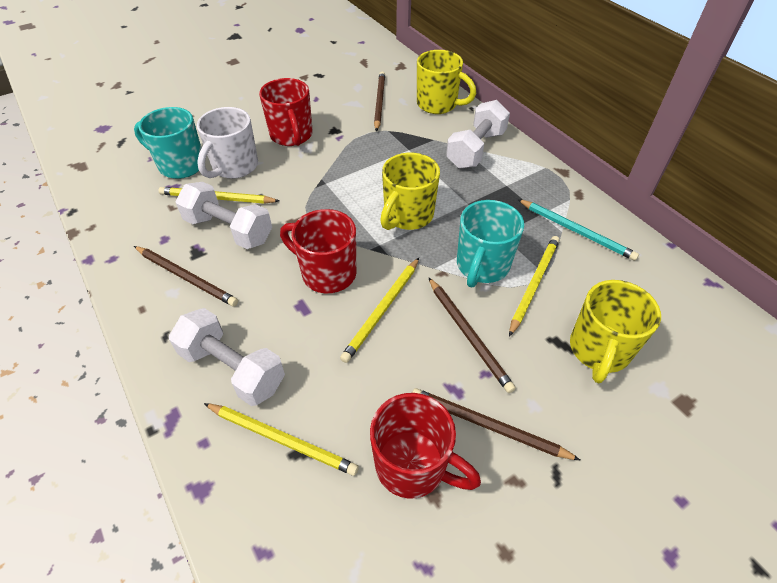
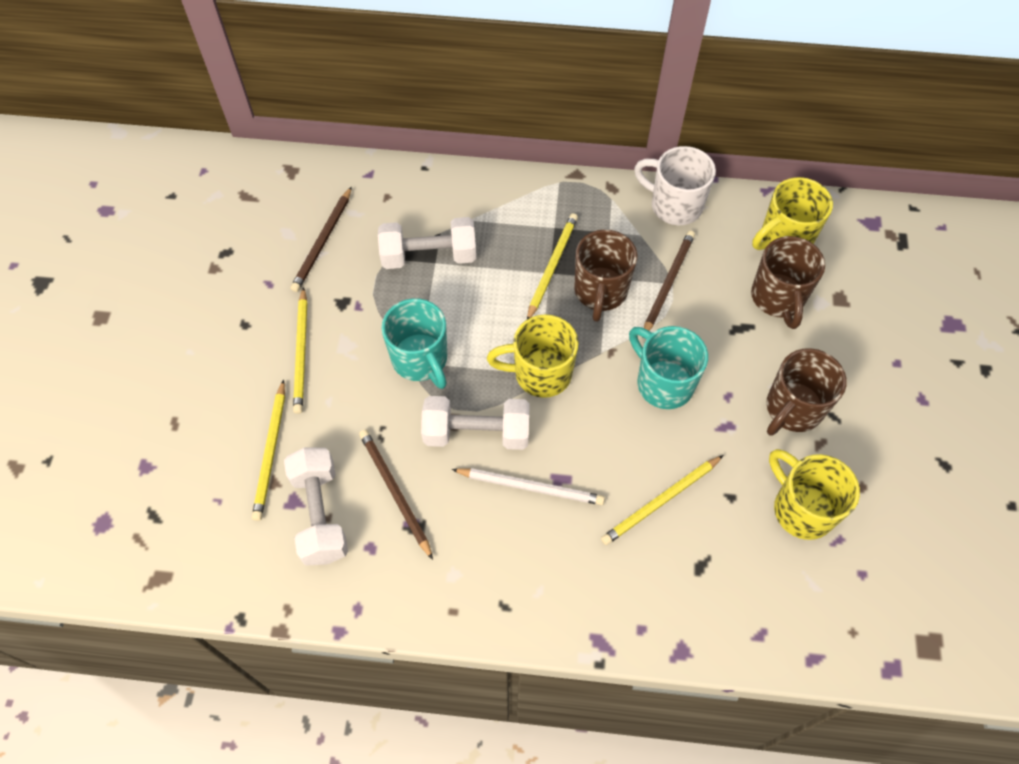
brown mug: none = 0 -> [574,230,637,322] [751,236,825,329] [766,348,847,436] = 3
brown pencil: [134,246,238,307] [374,71,385,132] [412,388,580,460] [428,277,516,393] = 4 -> [290,187,352,292] [359,430,433,560] [642,231,695,338] = 3
red mug: [259,78,313,146] [280,209,356,293] [370,393,481,499] = 3 -> none = 0
turquoise pencil: [517,199,639,261] = 1 -> none = 0
white pencil: none = 0 -> [452,468,605,505] = 1

